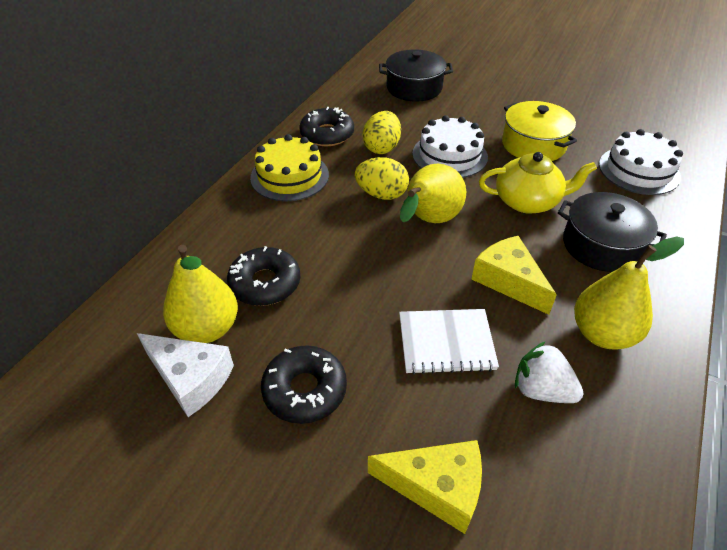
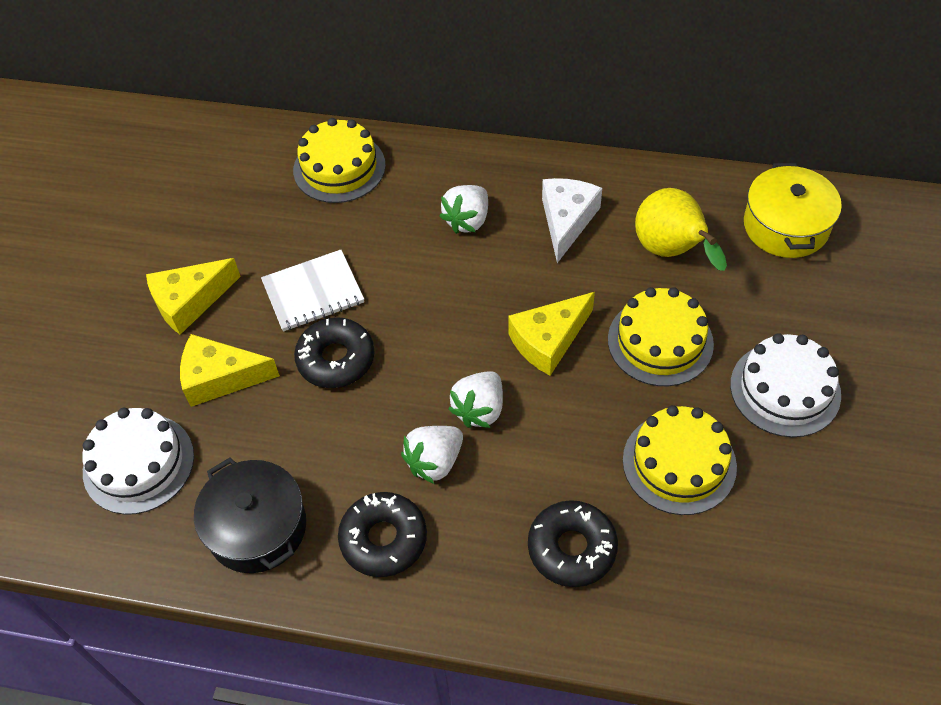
black pot: [379,49,453,102] [558,192,667,272] = 2 -> [194,458,306,573] = 1
white strawberry: [515,341,583,403] = 1 -> [401,426,463,484] [439,185,488,234] [448,371,503,428] = 3
yellow cake: [250,134,329,201] = 1 -> [293,118,386,203] [608,287,714,386] [623,405,737,515] = 3
yellow cheese: [368,440,482,534] [471,236,557,315] = 2 -> [146,258,241,335] [180,334,280,407] [508,292,595,376] = 3
yellow egg: [355,157,409,200] [363,111,401,154] = 2 -> none = 0
yellow pear: [163,245,238,343] [400,164,466,223] [574,236,684,350] = 3 -> [635,188,727,271] = 1
yellow teapot: [479,152,597,214] = 1 -> none = 0

